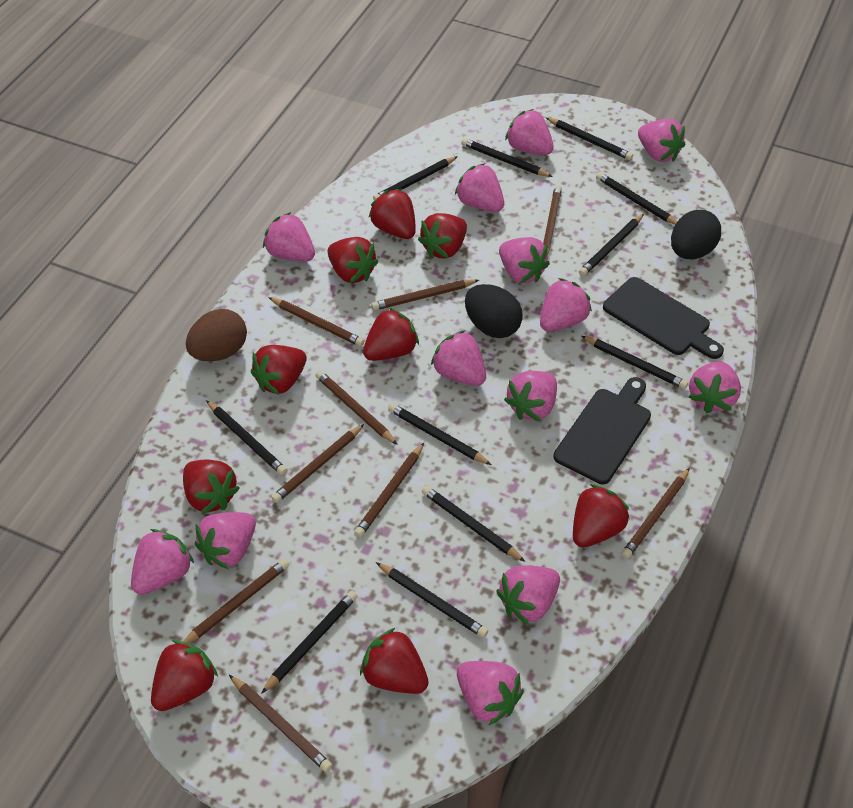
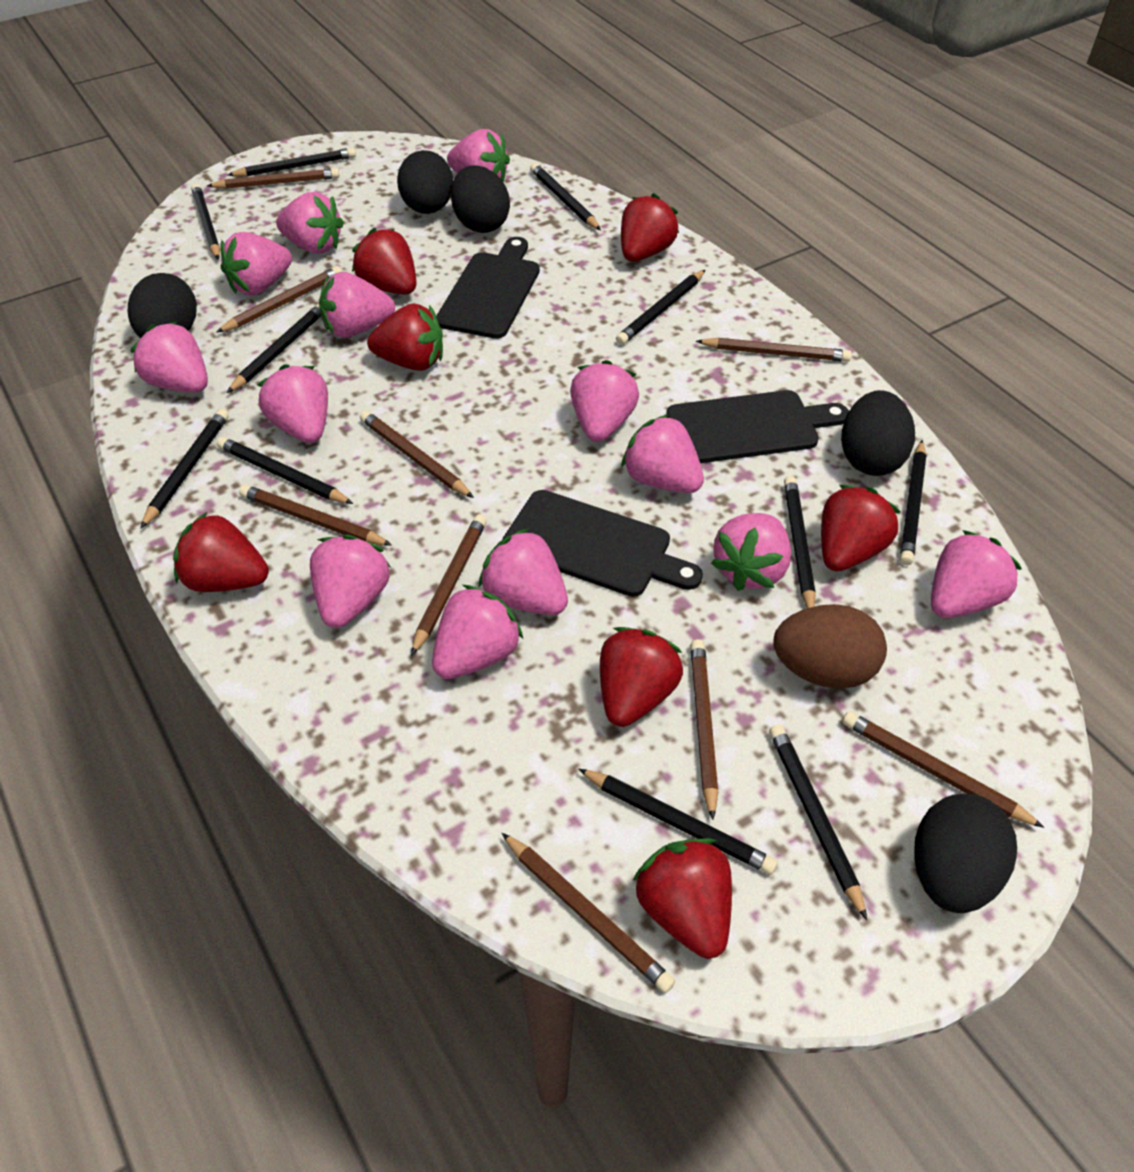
black cutting board: [553,377,651,484] [603,277,724,359] = 2 -> [436,237,540,339] [502,490,703,597] [666,390,849,463] = 3
black egg: [465,284,523,338] [671,210,721,259] = 2 -> [128,273,197,338] [397,150,453,214] [451,165,510,233] [841,390,915,476] [914,794,1017,913] = 5
red strawberry: [151,640,218,711] [183,460,240,514] [251,345,307,395] [327,237,379,283] [360,628,429,694] [363,307,419,361] [368,189,416,239] [418,213,467,258] [573,484,630,548] = 9 -> [173,512,269,592] [352,228,417,295] [367,303,443,371] [600,627,683,727] [621,193,679,262] [633,838,732,959] [821,485,900,571] = 7

